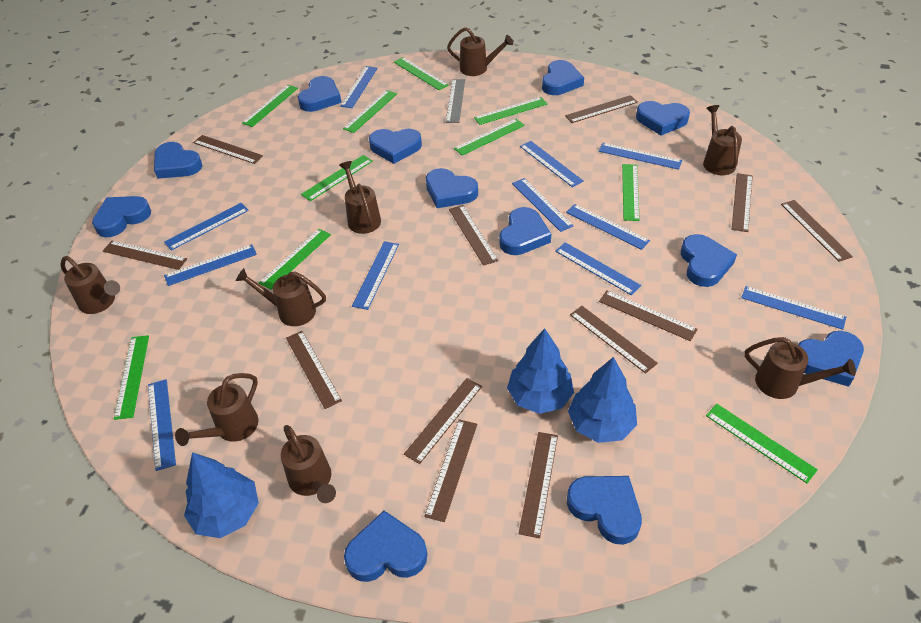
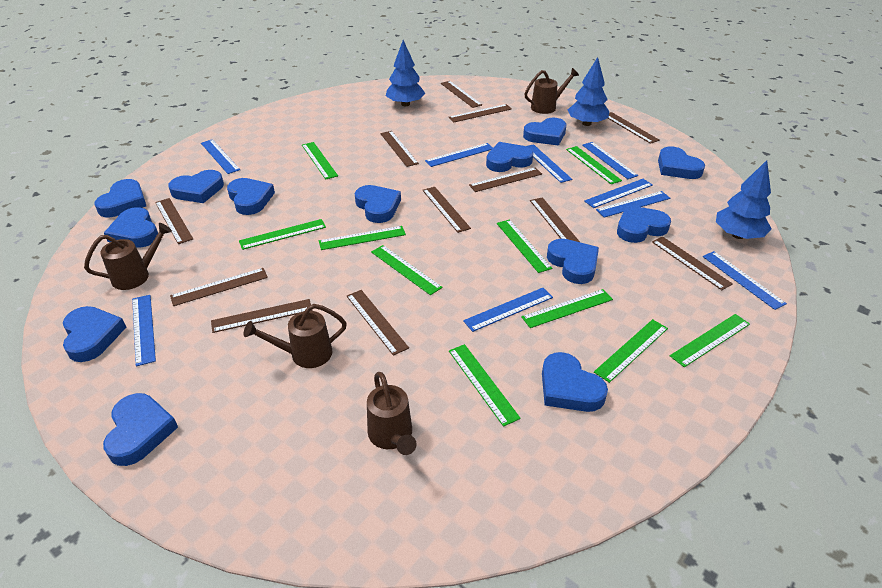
blue heart: [92,196,151,237] [154,142,202,179] [298,76,342,112] [344,511,427,582] [369,129,422,164] [426,168,478,208] [499,207,551,255] [542,60,584,95] [567,476,642,545] [636,101,690,135] [681,234,737,287] [798,331,864,387] = 12 -> [63,306,126,362] [95,179,146,217] [103,393,178,466] [104,207,158,248] [168,170,224,203] [227,178,275,215] [355,185,401,223] [486,142,533,172] [523,118,566,146] [542,352,608,412] [547,239,599,284] [617,205,671,243] [658,147,705,179] = 13
blue ruler: [148,379,176,471] [164,203,249,251] [164,244,257,286] [340,66,378,108] [352,241,399,310] [512,178,574,232] [520,141,583,187] [555,242,641,295] [566,204,650,250] [599,143,682,170] [741,286,846,330] = 11 -> [132,295,156,366] [201,139,240,174] [425,143,493,167] [463,288,553,332] [526,144,572,183] [582,142,638,179] [584,179,653,208] [596,191,670,218] [703,251,787,310] = 9
brown watering can: [60,256,120,314] [175,373,258,446] [236,268,326,326] [281,425,336,503] [339,161,381,234] [447,27,513,76] [703,105,742,175] [744,337,856,399] = 8 -> [84,223,172,290] [244,304,347,368] [367,372,417,455] [524,68,579,114] = 4
grey ruler: [446,79,465,123] = 1 -> none = 0

